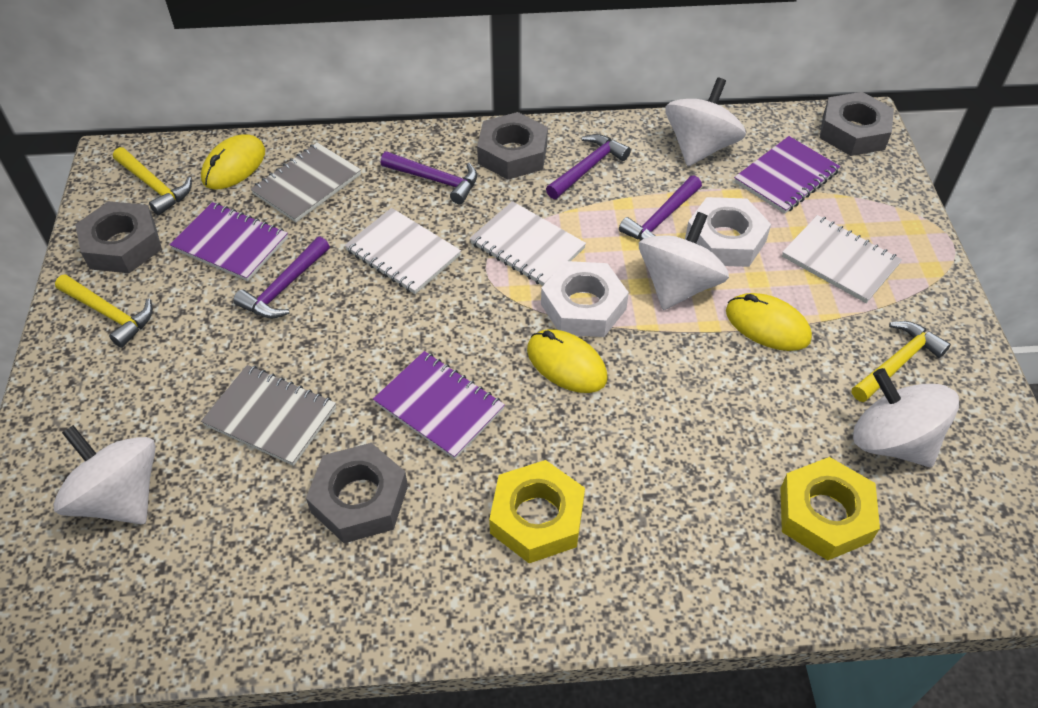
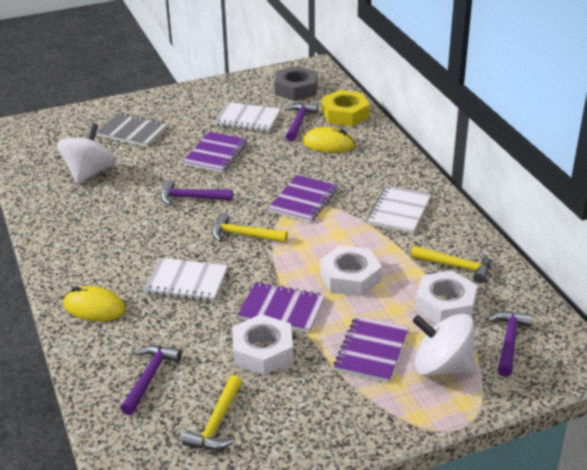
grey notebook: [201,365,336,466] [251,143,361,222] = 2 -> [96,113,168,147] = 1
grey nut: [75,201,162,273] [306,443,408,543] [477,112,548,180] [820,92,894,156] = 4 -> [274,66,318,101] = 1
purple notebook: [170,202,288,281] [373,351,505,460] [734,136,840,214] = 3 -> [183,132,248,173] [238,282,325,333] [268,175,338,223] [333,316,409,383] = 4
white nut: [541,261,629,337] [685,197,771,267] = 2 -> [233,314,293,375] [320,245,382,296] [415,271,477,324] = 3
white spinning top: [53,425,156,524] [639,212,729,310] [665,78,746,166] [853,368,959,467] = 4 -> [57,123,116,184] [413,314,475,376] = 2
yellow mouse: [201,135,265,190] [527,329,608,393] [726,293,812,351] = 3 -> [63,286,126,321] [303,127,355,153] = 2
yellow nut: [489,460,585,563] [780,457,880,560] = 2 -> [322,90,370,126] = 1

